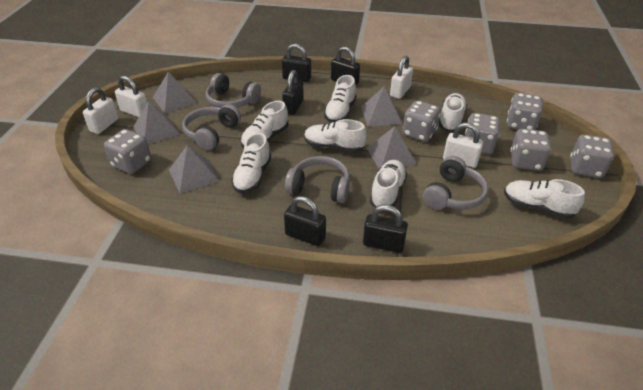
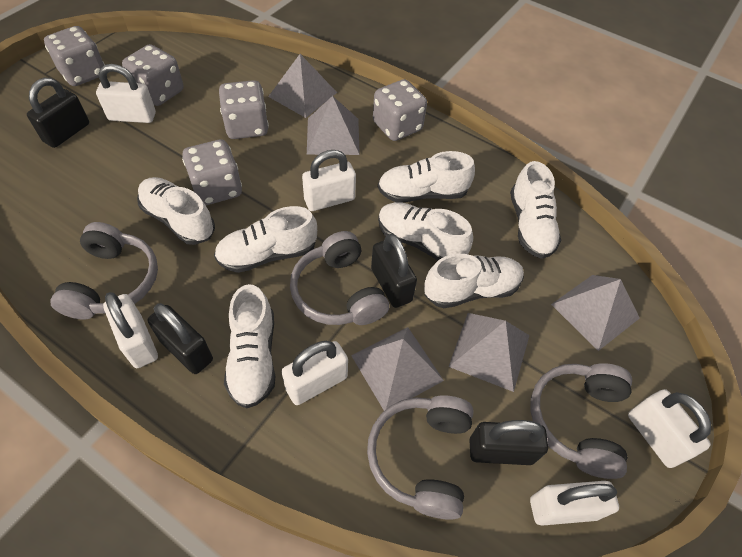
black padlock: [282,44,311,82] [282,70,304,115] [284,196,326,246] [331,46,360,85] [363,205,408,253] = 5 -> [27,78,89,148] [148,303,213,374] [371,234,417,308] [469,420,548,465] = 4
grey dice: [104,129,151,174] [402,101,441,142] [465,113,500,154] [507,93,543,130] [510,129,551,171] [570,134,614,178] = 6 -> [44,26,105,86] [122,44,184,106] [182,139,242,205] [219,80,269,139] [373,79,427,141] = 5
white padlock: [83,87,119,134] [115,75,147,117] [390,56,413,99] [443,123,483,168] = 4 -> [96,64,156,123] [103,292,158,368] [282,341,348,405] [302,150,356,211] [530,481,619,526] [628,389,711,468] = 6

